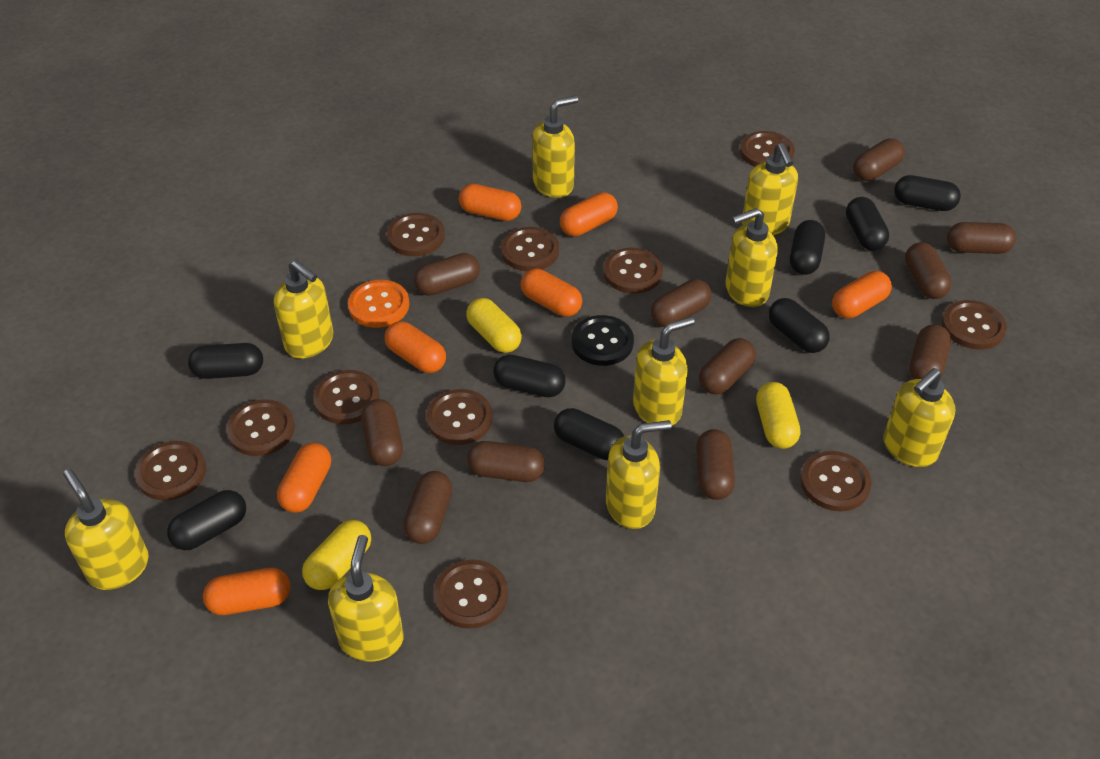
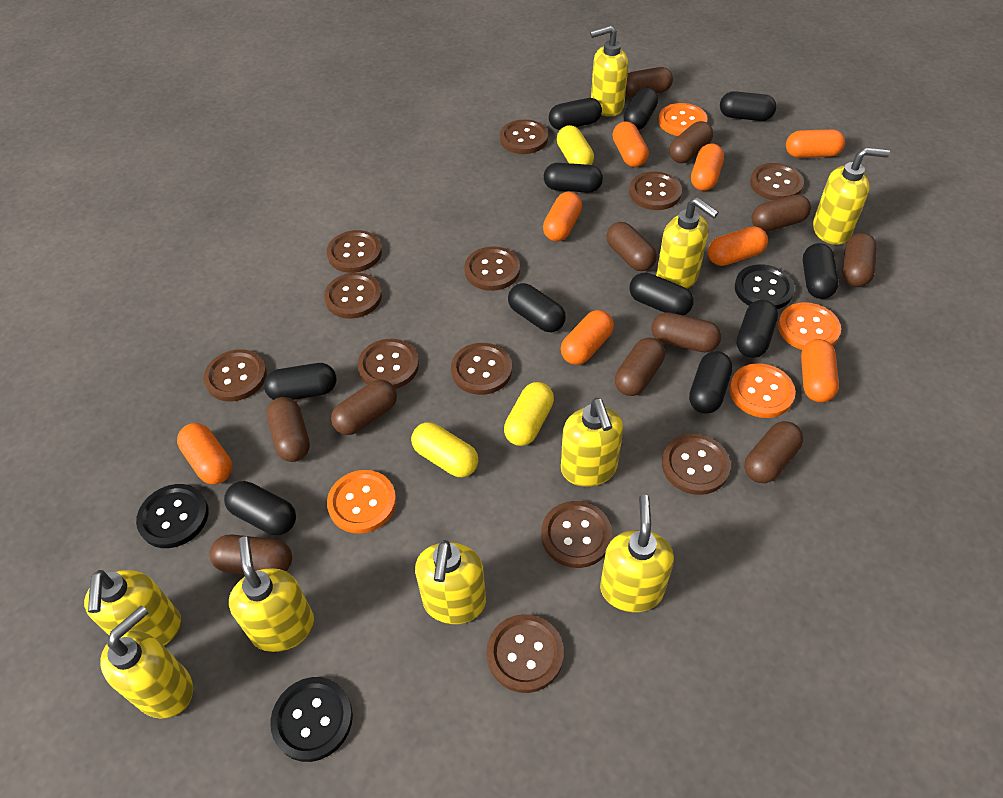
black button: [571,315,634,366] = 1 -> [136,484,209,548] [270,677,353,762] [735,264,795,309] = 3
black capsule: [167,490,246,550] [188,343,263,379] [493,355,566,397] [554,408,624,460] [769,298,830,353] [790,220,825,275] [846,197,889,251] [894,175,961,211] = 8 -> [224,481,296,535] [264,363,337,400] [508,283,566,332] [544,163,603,193] [549,98,602,130] [624,87,658,130] [630,272,694,315] [689,351,733,414] [720,91,776,121] [737,300,778,358] [803,243,839,299] = 11
brown button: [135,441,206,500] [226,399,295,456] [313,370,380,424] [387,213,445,256] [426,389,492,445] [433,559,508,629] [501,227,559,271] [603,248,663,294] [740,131,795,167] [801,451,872,511] [942,300,1007,350] = 11 -> [203,349,267,401] [324,273,382,319] [327,230,382,273] [358,339,419,389] [451,343,512,395] [464,246,520,291] [487,614,564,693] [500,119,548,154] [541,501,612,568] [629,172,682,210] [662,434,731,495] [750,163,804,200] = 12
orange button: [348,280,409,328] = 1 -> [327,470,396,534] [658,103,708,136] [730,363,796,418] [778,302,841,350] = 4
orange capsule: [203,568,290,615] [277,443,331,513] [385,321,446,373] [459,184,521,221] [521,268,582,317] [560,192,618,236] [832,271,892,318] = 7 -> [177,423,232,484] [543,192,582,241] [561,310,614,365] [612,121,649,167] [691,143,724,191] [708,226,768,266] [786,129,845,158] [801,339,839,403] = 8

